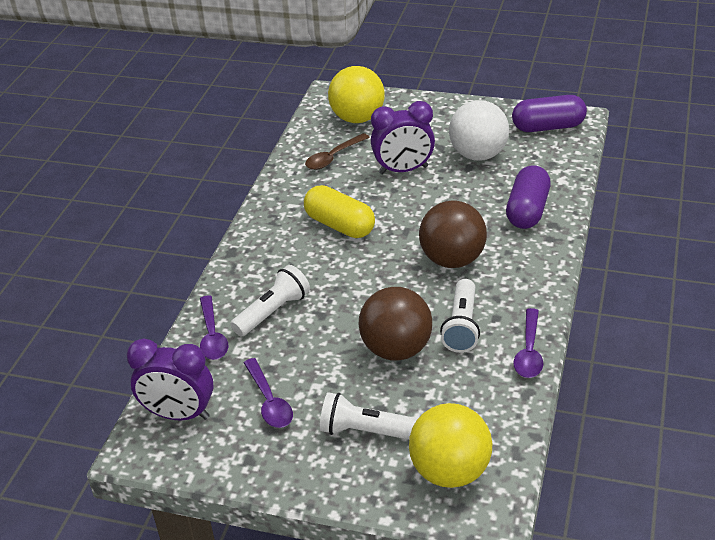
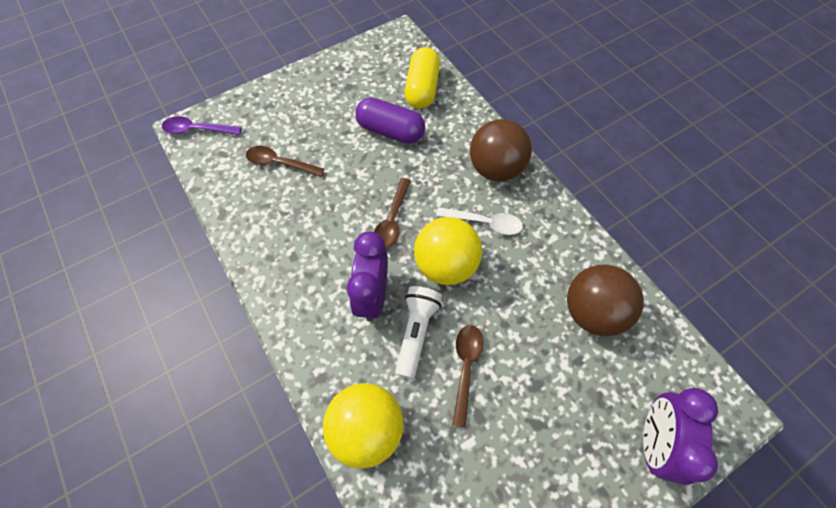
brown spoon: [305,133,370,170] = 1 -> [246,146,324,177] [374,178,411,249] [452,325,484,428] = 3
purple capsule: [506,165,551,229] [512,95,587,132] = 2 -> [355,97,425,144] = 1
purple spoon: [200,295,228,360] [244,358,293,428] [514,308,543,378] = 3 -> [162,116,242,135] = 1
white ball: [449,100,509,161] = 1 -> none = 0
white flashlight: [230,265,310,337] [320,392,418,440] [440,279,480,353] = 3 -> [395,286,442,379] = 1
white spoon: none = 0 -> [436,207,523,235] = 1

